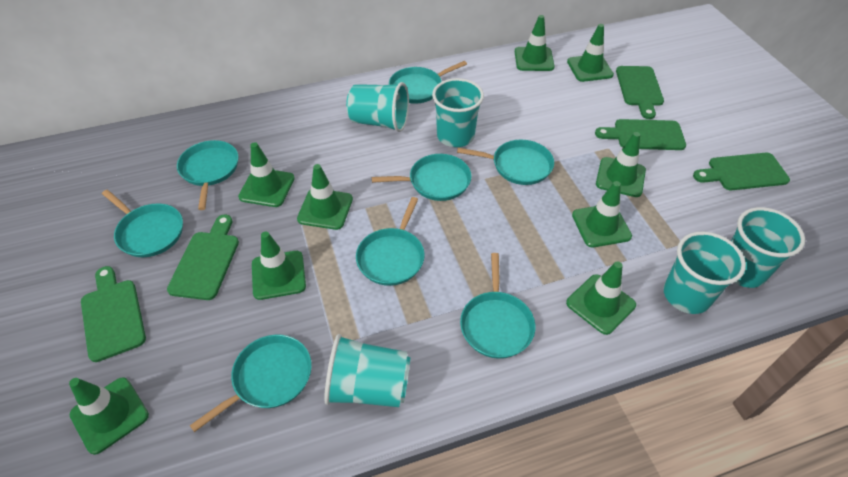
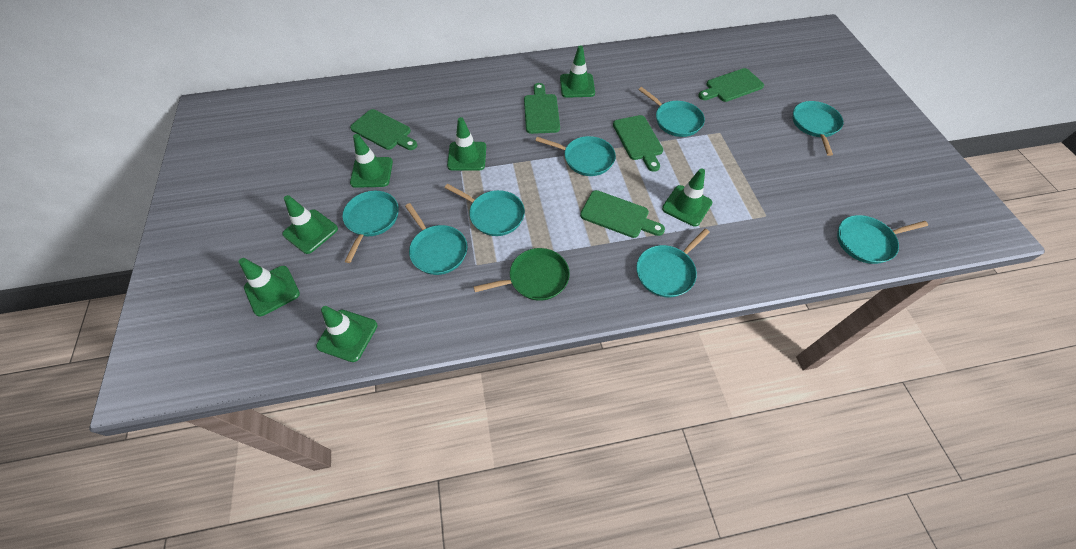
green pan: none = 0 -> [474,248,570,301] = 1
green traffic cone: [69,377,149,455] [238,142,295,207] [252,232,306,300] [297,164,353,230] [515,15,555,71] [566,261,636,335] [567,24,614,82] [572,181,632,247] [596,132,646,197] = 9 -> [239,258,300,317] [282,195,338,254] [316,306,377,362] [350,134,393,188] [447,117,486,171] [560,46,595,98] [662,168,712,227] = 7
turquoise cup: [324,334,410,407] [346,82,409,132] [432,78,484,147] [663,231,746,314] [731,207,805,288] = 5 -> none = 0

